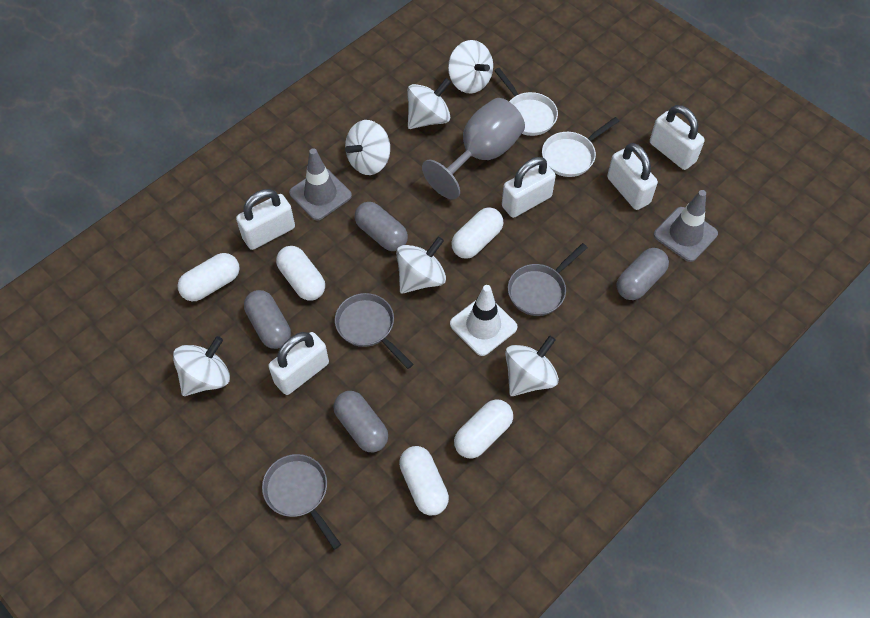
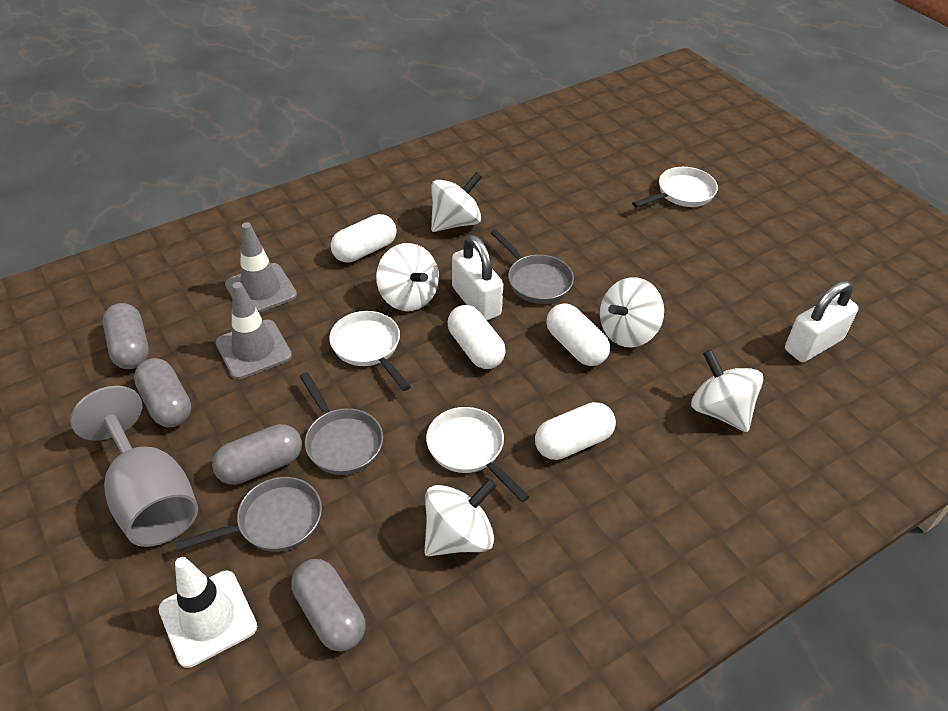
white capsule: [177,253,240,301] [276,246,325,300] [399,446,449,515] [451,207,503,259] [454,399,513,458] = 5 -> [331,214,397,263] [448,305,506,369] [535,402,616,460] [546,303,610,366] = 4
white padlock: [236,189,295,250] [268,332,329,395] [502,157,556,218] [607,143,658,210] [650,105,705,170] = 5 -> [452,235,503,320] [785,281,858,362] = 2
white pan: [494,68,558,136] [542,117,619,177] = 2 -> [329,311,411,391] [426,407,530,502] [632,167,718,208] = 3
white spinning top: [173,336,230,396] [345,120,390,175] [396,236,446,294] [407,78,451,129] [448,40,493,93] [505,335,559,396] = 6 -> [376,243,439,311] [424,478,497,556] [431,172,482,232] [600,277,664,347] [691,349,763,432] = 5

